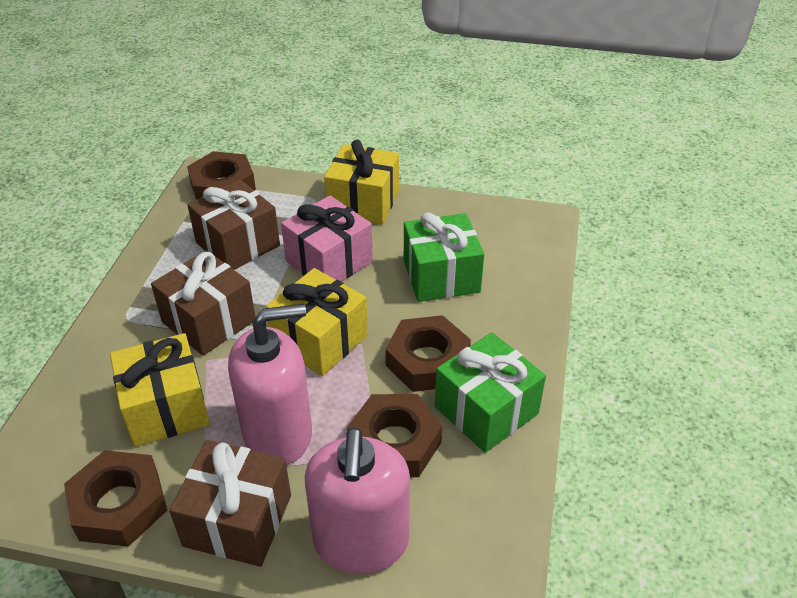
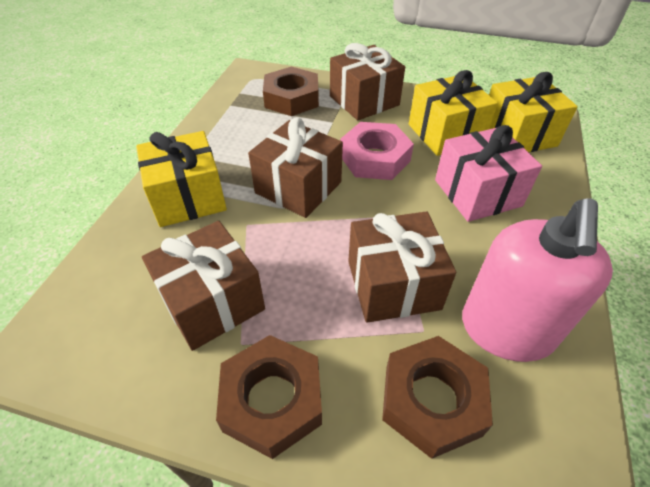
brown gift: [151,250,255,356] [169,440,291,567] [187,180,280,270] = 3 -> [142,221,265,351] [248,117,343,218] [330,43,405,120] [348,211,456,323] = 4
brown nut: [64,450,167,547] [187,151,256,200] [347,394,442,477] [385,315,471,392] = 4 -> [216,335,322,459] [263,66,319,116] [382,336,493,459] = 3
green gift: [404,213,484,302] [435,332,546,453] = 2 -> none = 0
pink nut: none = 0 -> [340,122,414,180] = 1
pink soap dispenser: [228,304,312,465] [305,427,410,574] = 2 -> [462,199,613,362] = 1

